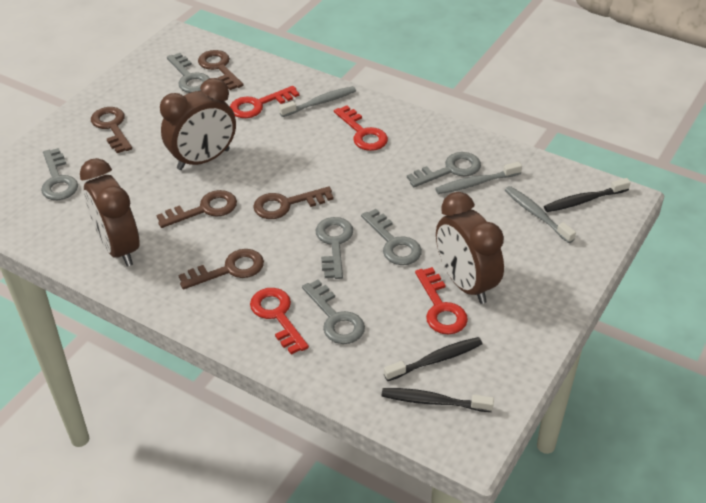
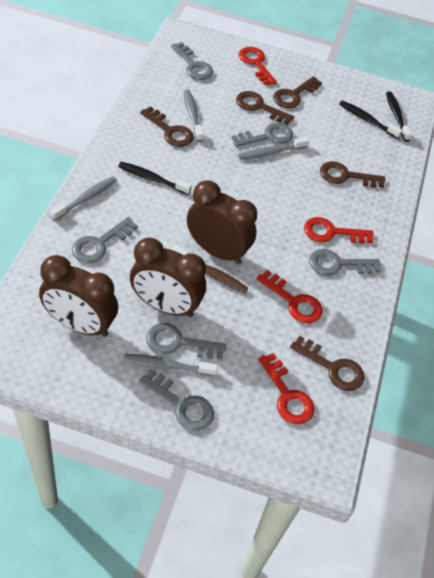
brown toothbrush: none = 0 -> [172,245,248,293] = 1
grey toothbrush: [279,86,356,117] [435,162,522,194] [505,186,576,243] = 3 -> [50,176,117,221] [123,354,218,376] [183,90,204,142] [238,137,309,160] = 4

